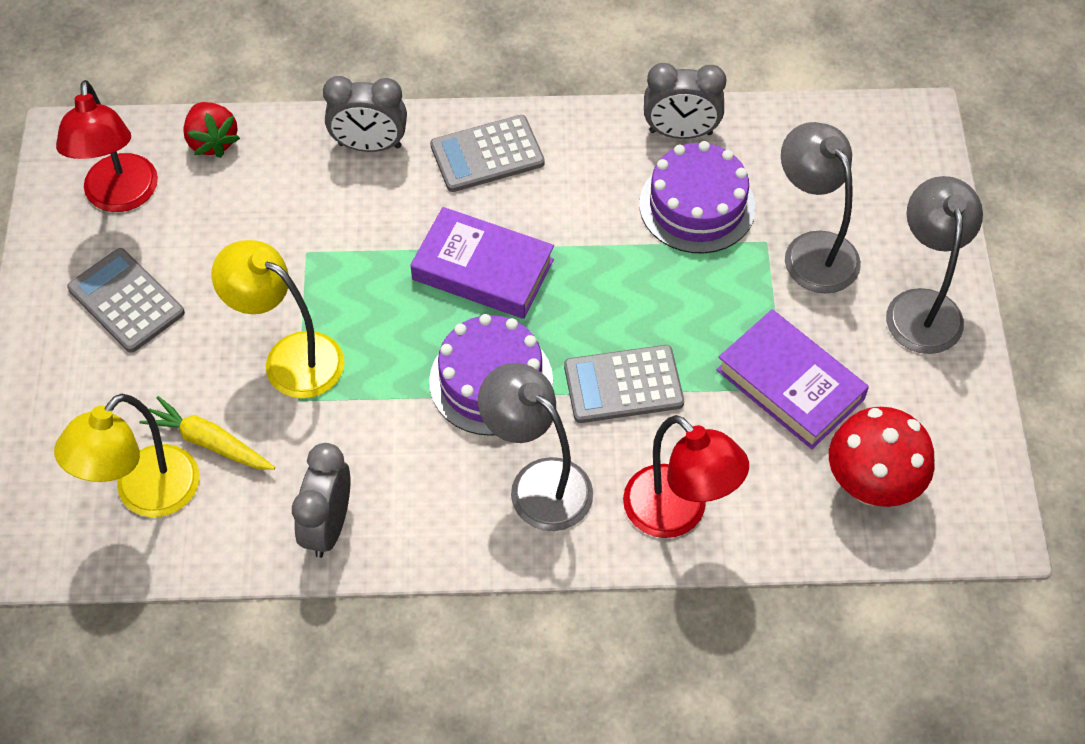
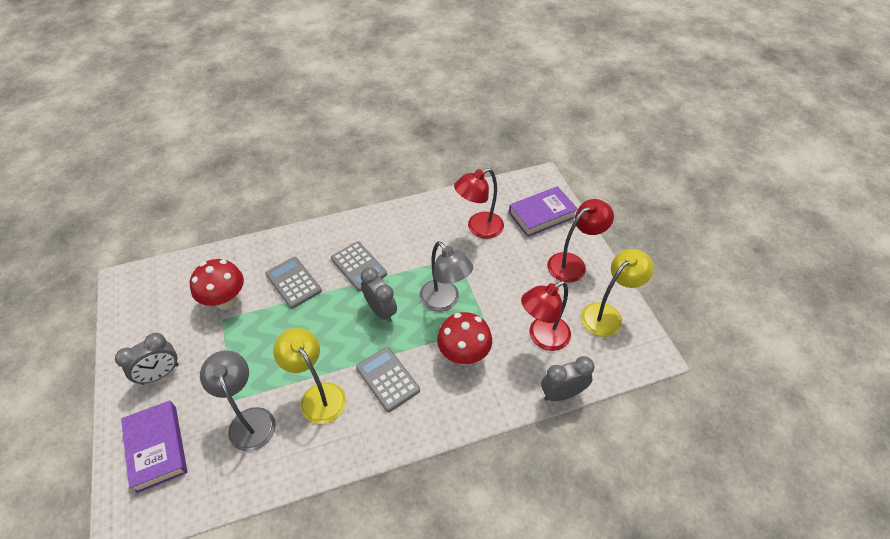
grey lamp: [478,363,593,531] [781,122,861,293] [886,176,983,354] = 3 -> [200,350,276,452] [420,241,473,312] = 2
purple cake: [429,314,553,436] [639,141,756,253] = 2 -> none = 0
red lamp: [56,80,158,212] [623,415,749,538] = 2 -> [454,168,504,239] [521,281,571,351] [547,199,614,282] = 3
red mushroom: [829,407,935,507] = 1 -> [190,259,244,310] [437,312,492,365] = 2
red strawberry: [183,102,240,158] = 1 -> none = 0
yellow carrot: [139,396,275,470] = 1 -> none = 0

